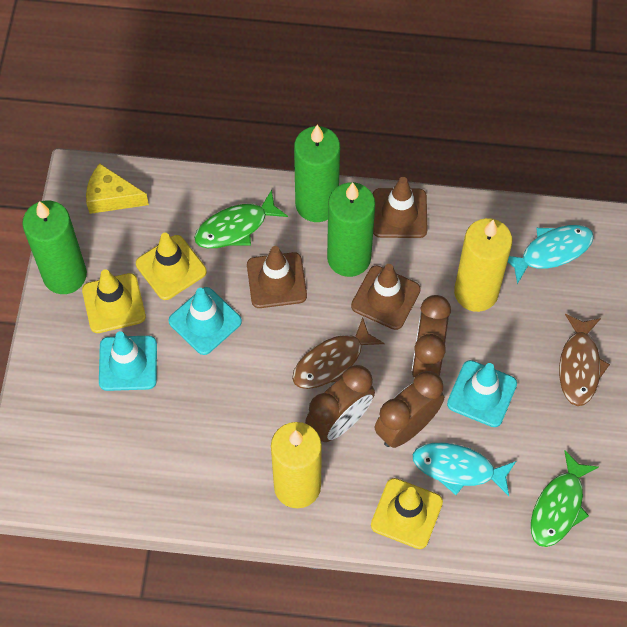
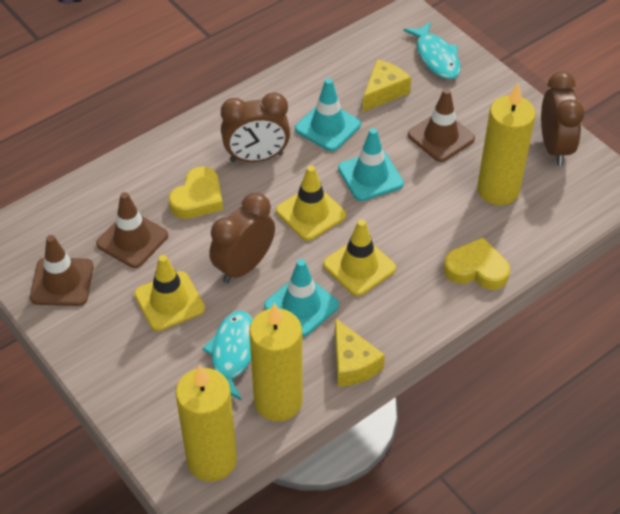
brown fish: [292,317,385,389] [559,314,610,406] = 2 -> none = 0
green candle: [22,201,87,294] [294,125,340,222] [327,182,375,277] = 3 -> none = 0
green fish: [194,190,288,248] [531,450,599,547] = 2 -> none = 0
yellow candle: [271,422,322,508] [454,218,512,312] = 2 -> [175,365,237,482] [249,303,303,422] [477,83,536,205] = 3
yellow cheese: [86,163,149,214] = 1 -> [335,318,385,387] [363,59,411,112] = 2
yellow heart: none = 0 -> [169,167,223,219] [444,237,510,290] = 2

